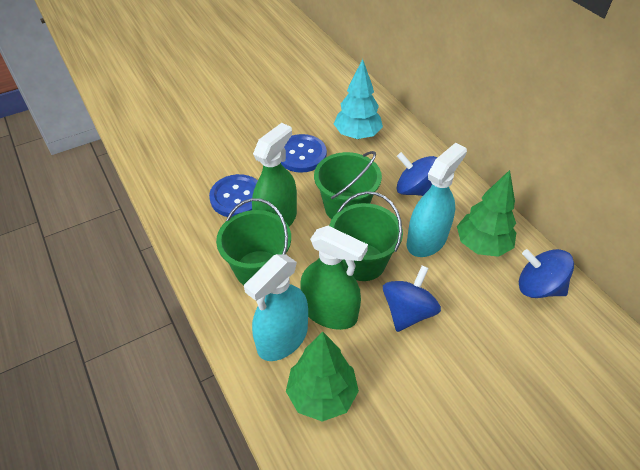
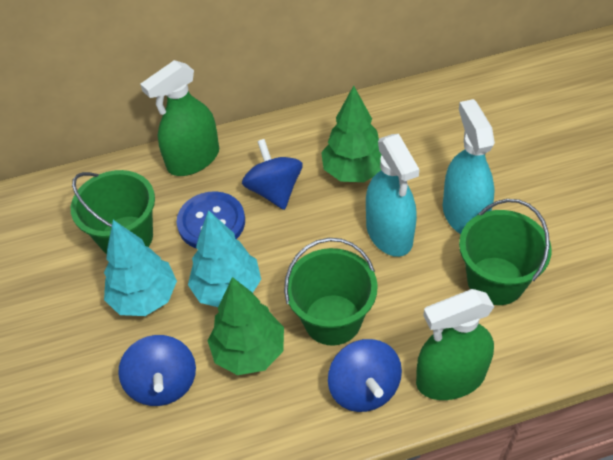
blue button: [209,174,258,217] [281,134,327,173] = 2 -> [177,191,245,249] = 1
turquoise tree: [334,59,383,139] = 1 -> [104,220,177,316] [188,210,261,307] = 2

